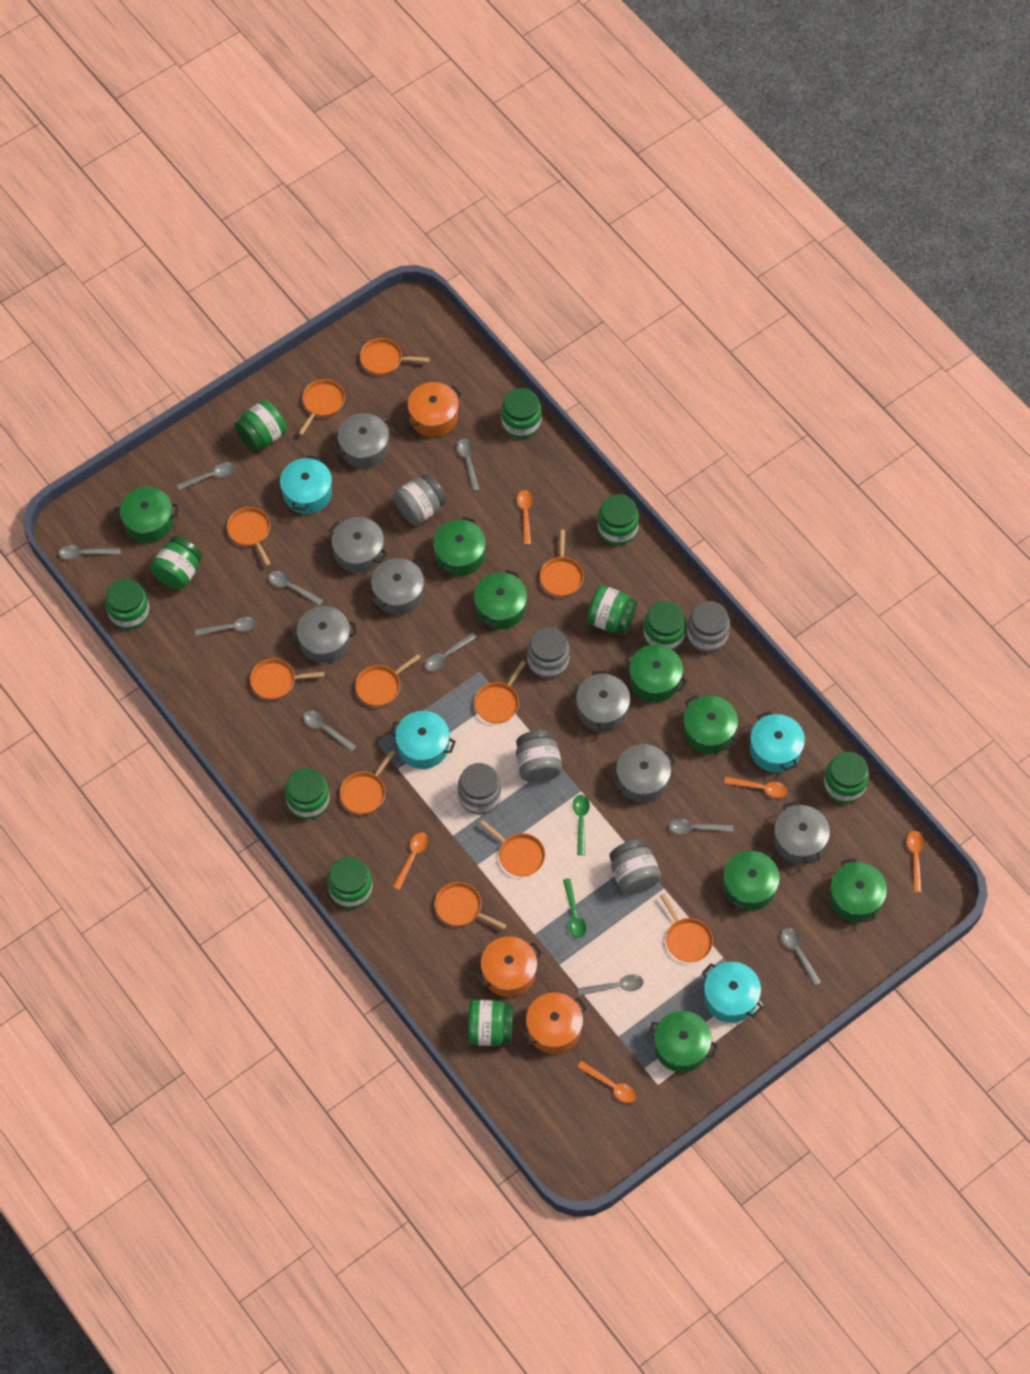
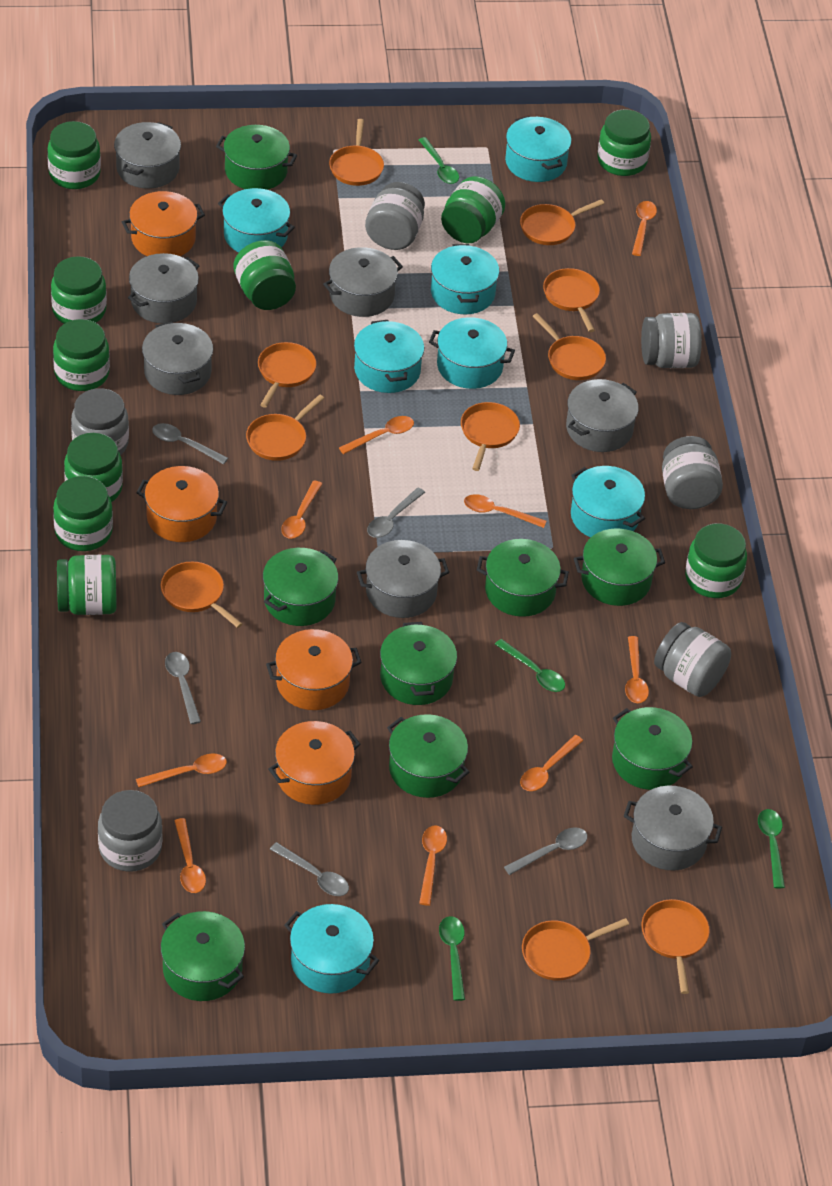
green jar: [105,578,150,630] [150,536,202,589] [235,400,287,451] [285,768,330,819] [327,857,372,908] [468,1000,513,1046] [501,388,542,439] [587,585,637,634] [597,494,639,545] [644,601,686,650] [824,752,869,803] = 11 -> [47,121,101,189] [51,256,107,324] [53,319,110,391] [53,476,113,551] [57,555,117,615] [64,433,123,502] [234,240,296,310] [441,176,505,243] [597,109,651,176] [685,523,747,598] = 10
green spoon: [563,878,586,938] [573,795,590,855] = 2 -> [419,137,459,184] [439,916,465,1001] [495,639,565,692] [758,809,785,888] = 4
grey spoon: [59,545,120,560] [177,462,235,490] [195,617,257,636] [269,571,323,606] [303,711,356,752] [425,632,477,671] [457,438,479,491] [578,974,644,996] [669,819,733,834] [781,928,821,986] = 10 -> [152,423,228,464] [165,652,201,724] [270,842,349,896] [367,488,425,538] [504,827,587,875] = 5
orange pan: [227,507,271,566] [250,658,324,699] [298,379,345,435] [340,750,395,814] [355,654,421,706] [360,338,430,375] [435,882,507,929] [474,660,526,724] [480,820,545,876] [540,530,584,597] [660,893,713,962] = 11 -> [161,562,242,628] [246,394,324,461] [258,342,316,408] [329,119,384,186] [461,402,520,471] [520,199,604,245] [522,918,629,981] [533,313,606,380] [543,268,600,332] [641,899,710,994] = 10
orange pot: [405,382,462,437] [476,936,542,997] [522,992,587,1054] = 3 -> [122,191,205,256] [136,466,227,542] [266,629,362,710] [268,721,361,805] = 4
orange spoon: [393,832,429,890] [517,490,533,545] [577,1061,636,1103] [724,777,788,798] [907,831,924,892] = 5 -> [136,753,227,787] [174,818,206,893] [281,481,322,539] [339,416,414,454] [419,826,447,906] [464,494,546,528] [520,735,583,791] [625,636,649,703] [632,201,657,256] = 9
turquoise pot: [280,455,332,514] [390,711,456,769] [702,962,763,1023] [750,711,805,773] = 4 -> [218,188,295,252] [284,904,379,994] [354,320,424,393] [429,317,515,389] [431,244,499,314] [505,116,572,182] [571,466,645,538] = 7

